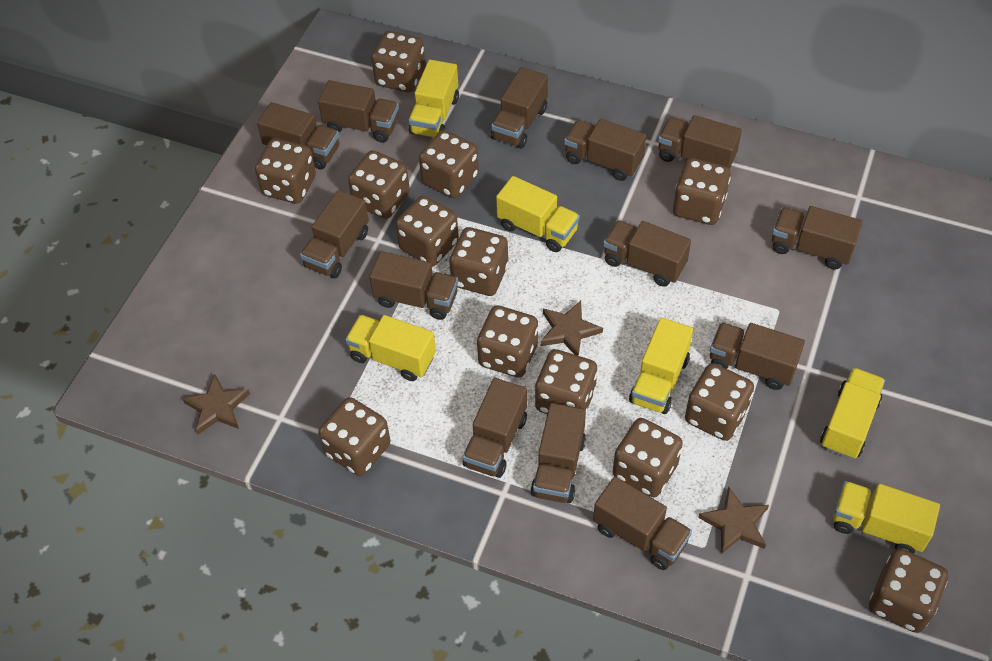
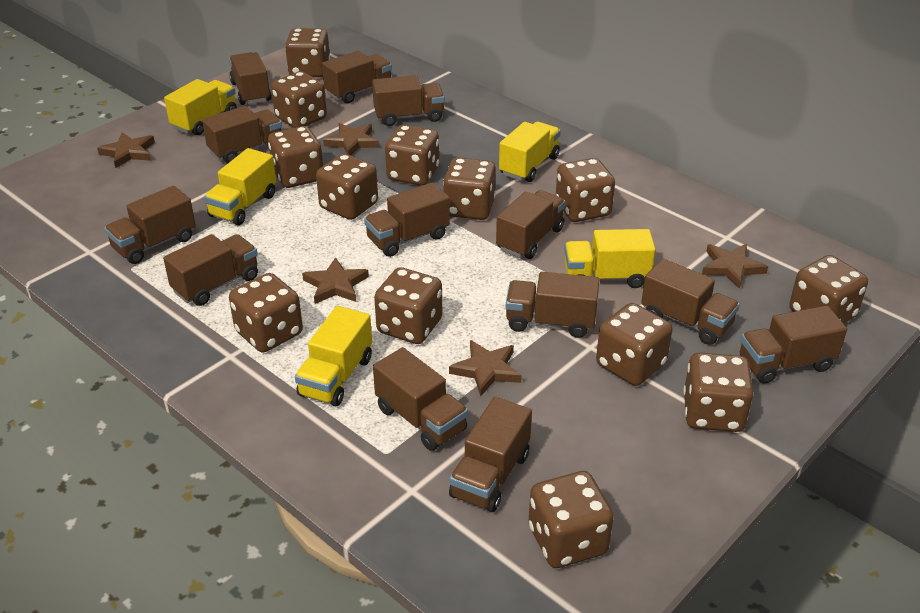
brown star: [182,374,250,435] [541,301,603,356] [698,486,769,554] = 3 -> [97,133,155,168] [302,257,369,304] [323,123,379,155] [449,340,522,396] [702,244,768,289] = 5
yellow truck: [345,315,436,381] [409,60,459,138] [496,176,580,252] [629,318,693,414] [820,367,885,459] [833,481,940,554] = 6 -> [164,79,237,135] [204,148,276,225] [295,306,372,407] [499,122,561,182] [564,229,656,288] = 5

